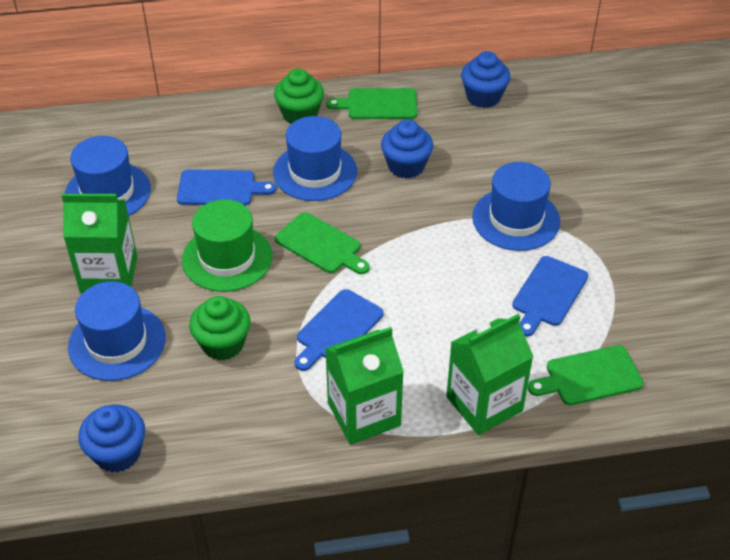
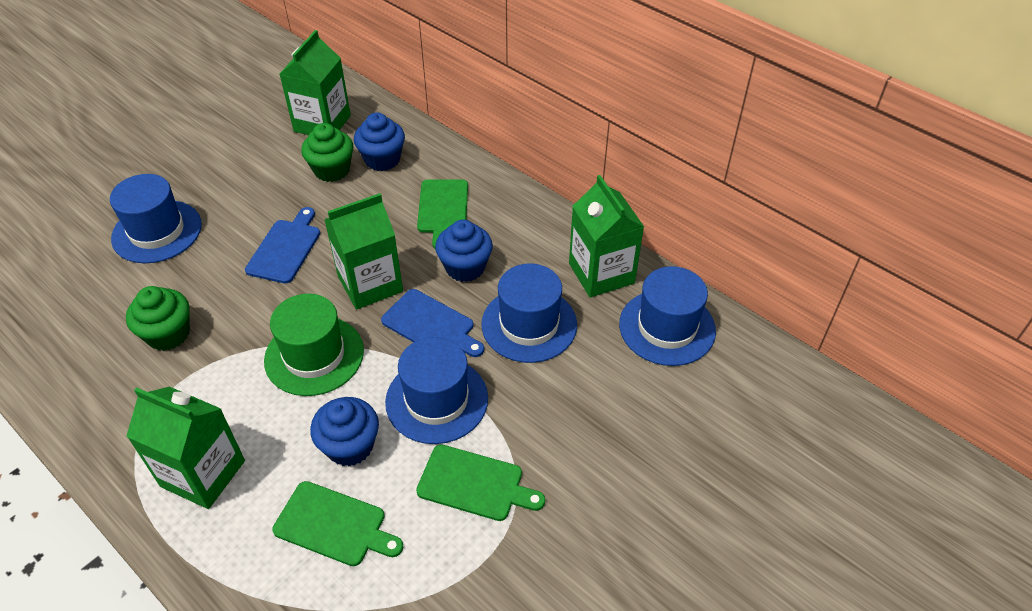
blue cutting board: [177,169,276,206] [295,289,384,371] [512,256,588,337] = 3 -> [245,207,320,283] [381,289,484,357] = 2
green carton: [61,194,137,293] [325,327,404,445] [446,314,533,435] = 3 -> [126,387,245,509] [280,30,351,135] [324,193,403,310] [569,175,644,297] = 4

